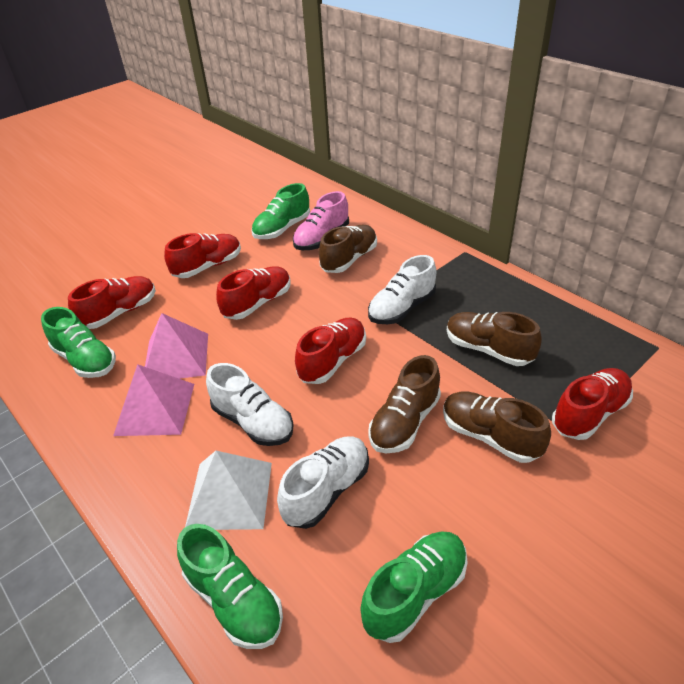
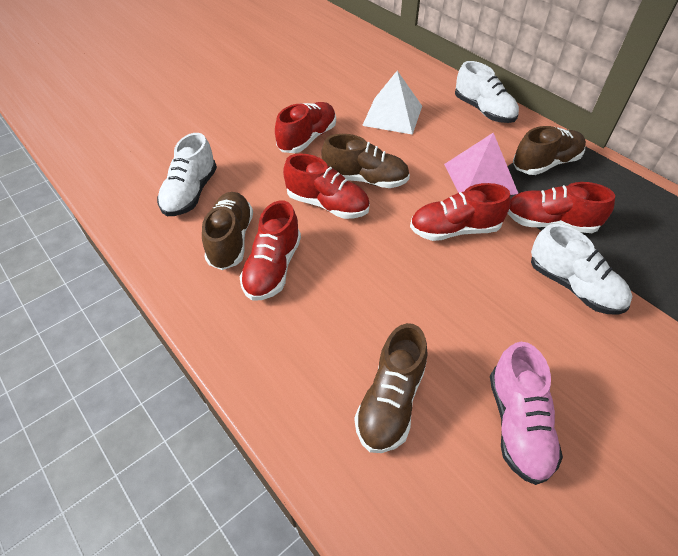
green shoe: [41,307,116,378] [177,524,283,649] [252,183,310,239] [361,531,468,643] = 4 -> none = 0
pink pyramid: [113,364,194,436] [145,313,208,379] = 2 -> [444,133,519,195] = 1

